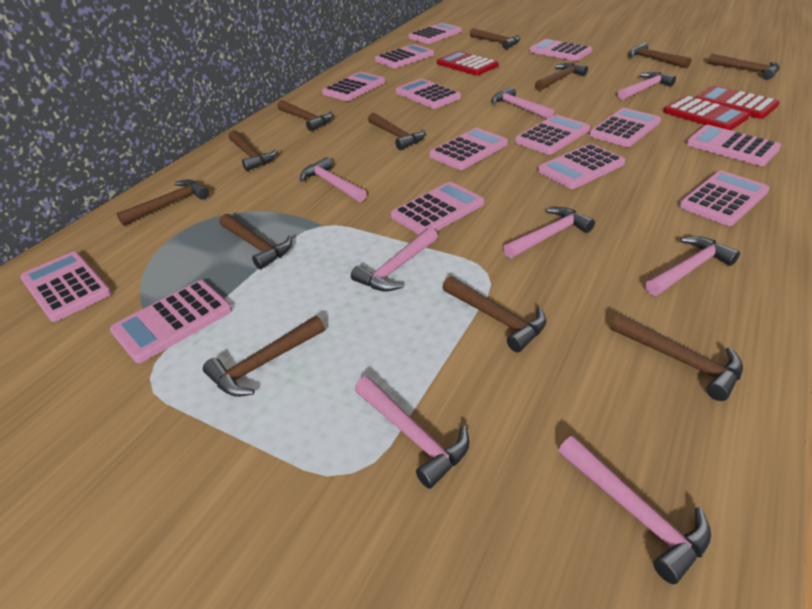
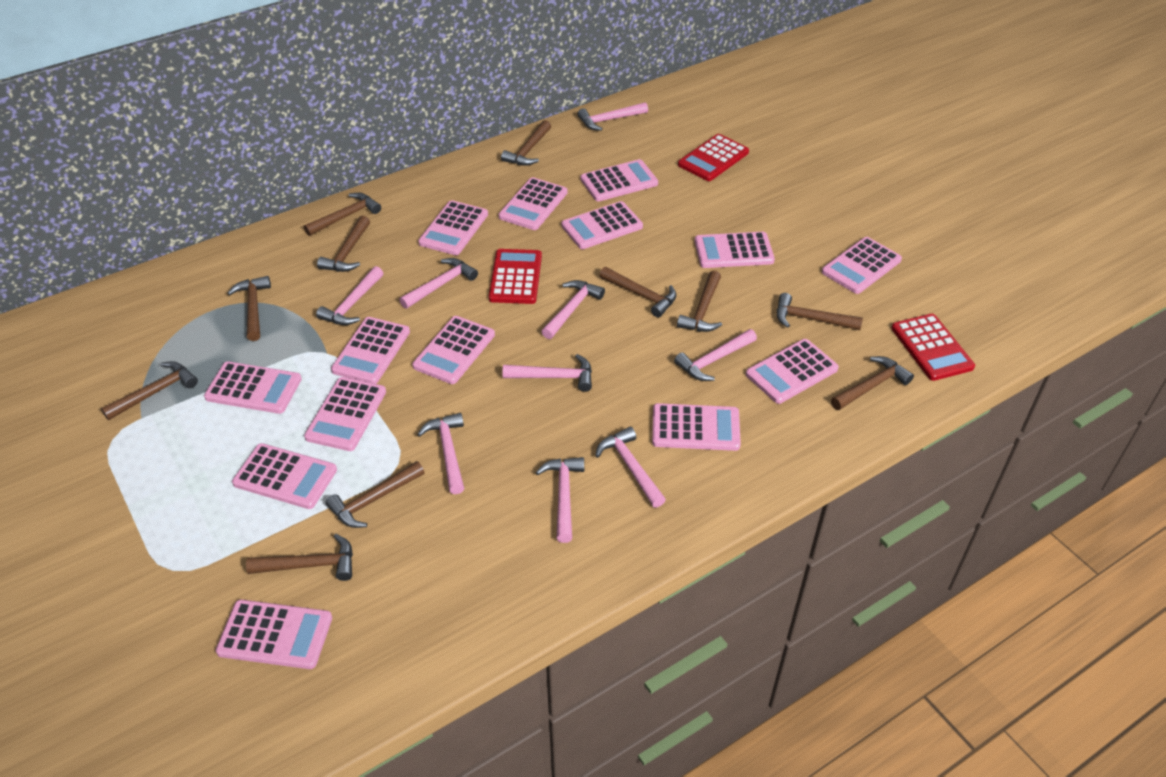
brown hammer: [117,179,209,226] [203,316,325,397] [220,214,292,269] [229,130,278,171] [278,100,333,131] [368,113,425,150] [442,276,546,352] [470,28,520,49] [535,63,588,91] [610,313,743,401] [629,43,692,68] [708,53,780,79] = 12 -> [101,361,198,420] [227,276,271,341] [246,534,353,581] [304,193,381,236] [317,216,370,272] [325,461,425,528] [501,120,551,166] [599,267,677,317] [677,271,722,332] [777,293,863,330] [831,356,914,410] = 11
pink hammer: [300,157,367,202] [351,227,438,292] [355,376,469,489] [491,87,554,119] [503,207,595,258] [558,436,711,584] [617,72,676,100] [645,236,740,296] = 8 -> [316,266,383,325] [399,258,478,309] [417,413,464,494] [503,354,592,392] [536,457,584,543] [541,280,605,339] [577,102,648,131] [595,426,666,508] [674,329,757,381] = 9

